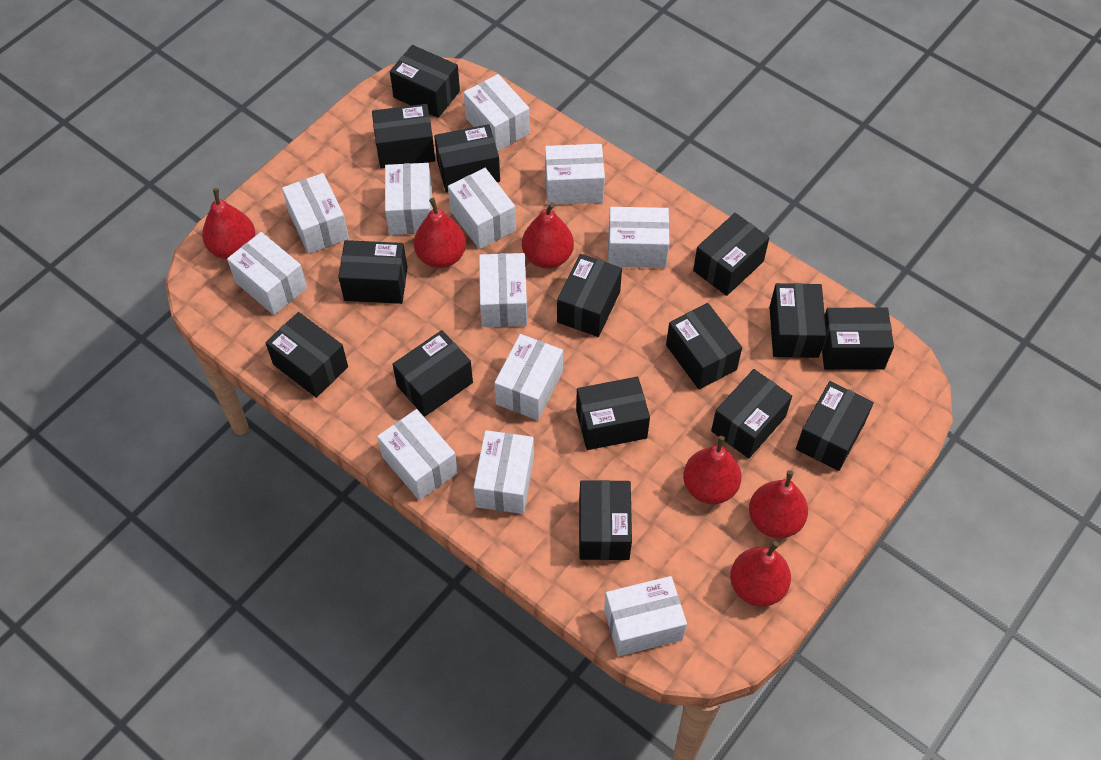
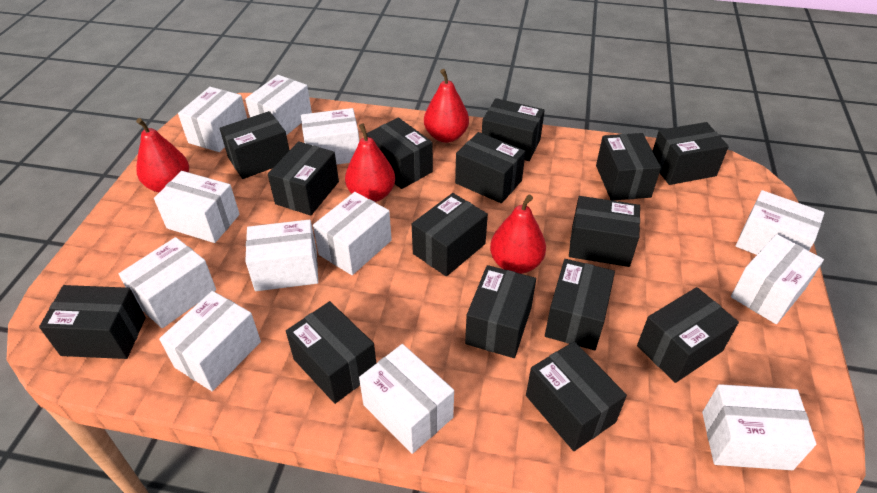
red pear: [202,188,255,259] [414,198,466,268] [522,202,574,269] [683,436,741,504] [730,541,791,606] [749,470,808,538] = 6 -> [136,118,189,192] [345,123,395,202] [424,69,469,143] [490,195,546,274] = 4

